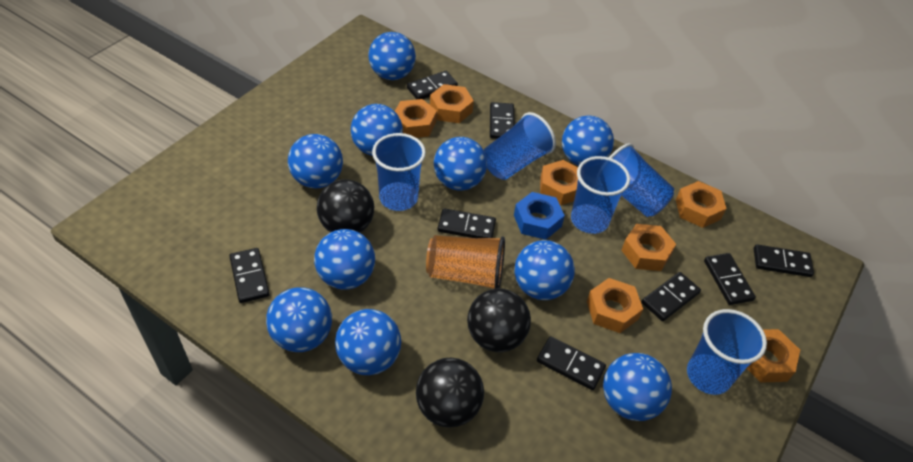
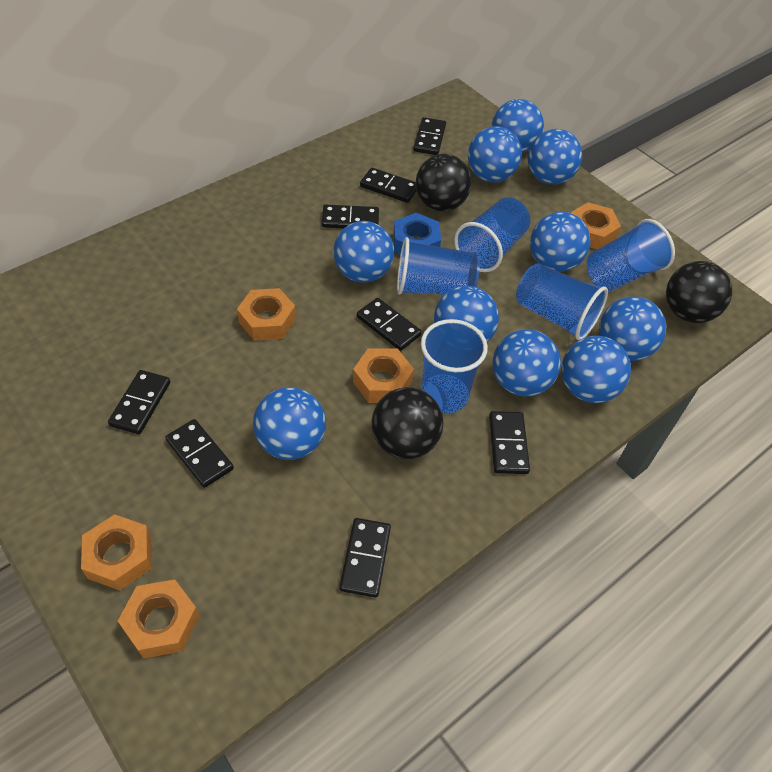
orange cup: [426,235,505,289] = 1 -> none = 0
orange nut: [395,99,437,138] [430,84,474,123] [540,160,578,205] [587,278,643,333] [621,224,676,271] [676,181,727,228] [746,329,800,383] = 7 -> [81,514,152,591] [118,579,199,658] [237,288,296,341] [353,348,414,403] [571,202,621,249] = 5

